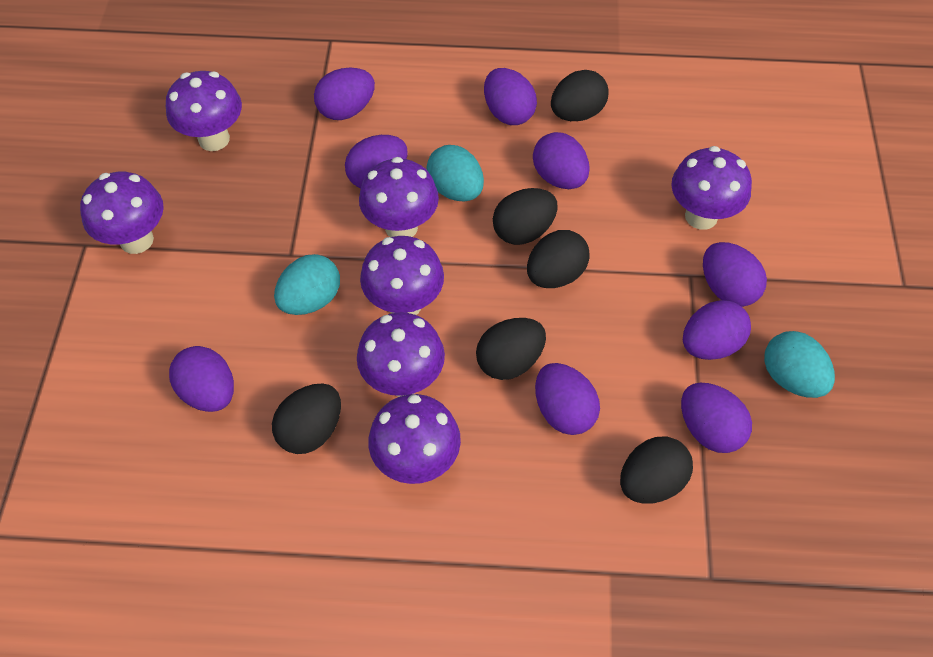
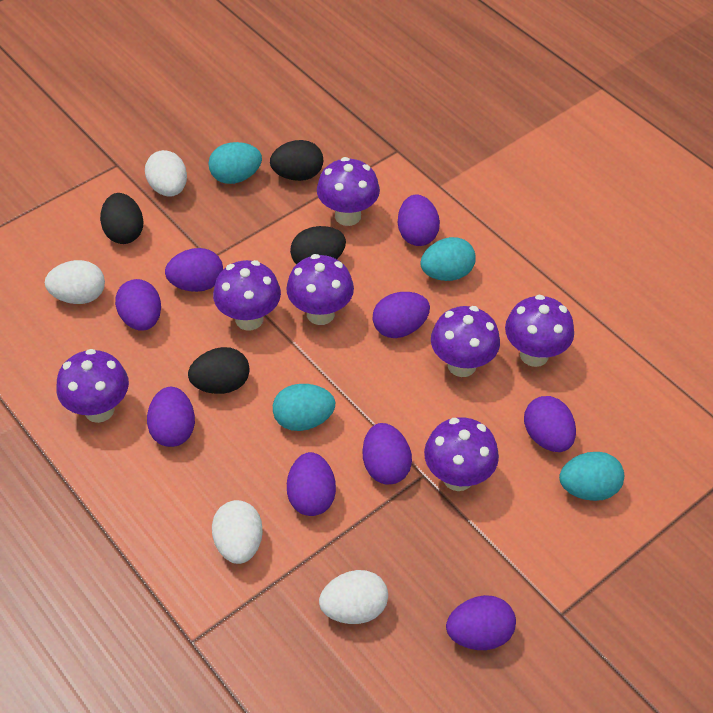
black egg: [272,383,341,454] [476,318,546,380] [493,188,558,245] [527,230,590,288] [551,70,608,121] [620,437,693,504] = 6 -> [100,193,144,244] [188,347,250,394] [270,140,323,181] [290,226,346,264] = 4
turquoise egg: [274,254,340,315] [426,145,484,202] [764,331,835,398] = 3 -> [208,142,262,184] [273,384,335,431] [420,237,476,281] [559,452,624,501] = 4
white egg: none = 0 -> [45,260,105,304] [145,150,187,197] [212,500,263,564] [319,570,388,624] = 4

